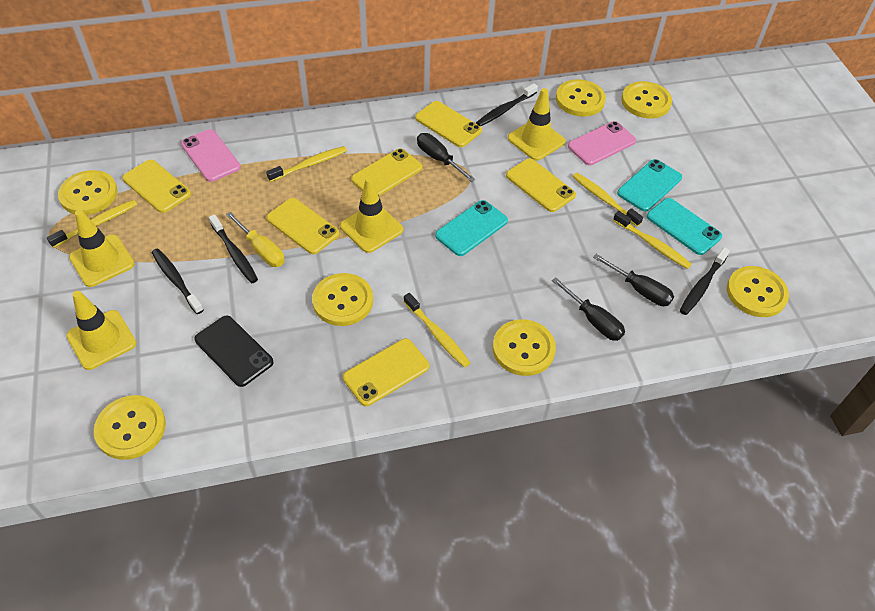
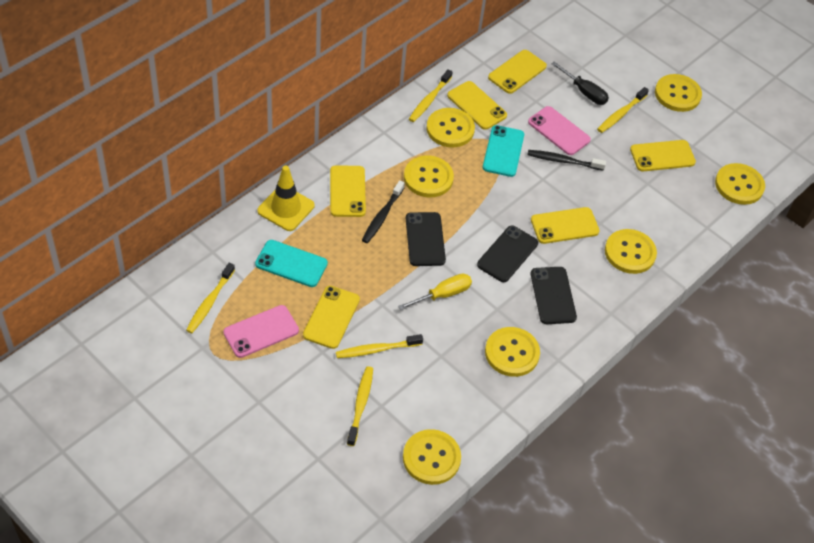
black phone: [194,316,273,387] = 1 -> [406,212,446,266] [477,225,538,282] [531,267,577,324] = 3
black screwdriver: [417,133,476,182] [552,278,625,341] [593,254,674,306] = 3 -> [551,62,609,105] = 1
black toothbrush: [152,249,203,314] [209,214,258,283] [476,83,538,127] [680,247,730,315] = 4 -> [362,180,405,243] [527,150,606,171] = 2
turquoise phone: [435,200,508,256] [617,159,682,211] [647,198,722,255] = 3 -> [255,240,328,287] [483,125,524,177] = 2
yellow traffic cone: [66,291,136,370] [69,210,134,287] [340,177,403,253] [508,88,566,161] = 4 -> [257,166,315,231] = 1

